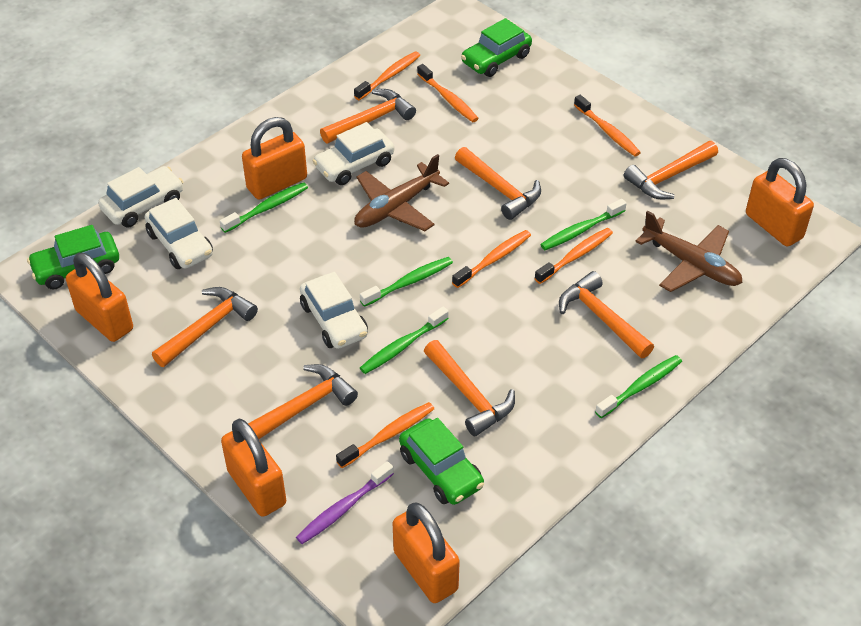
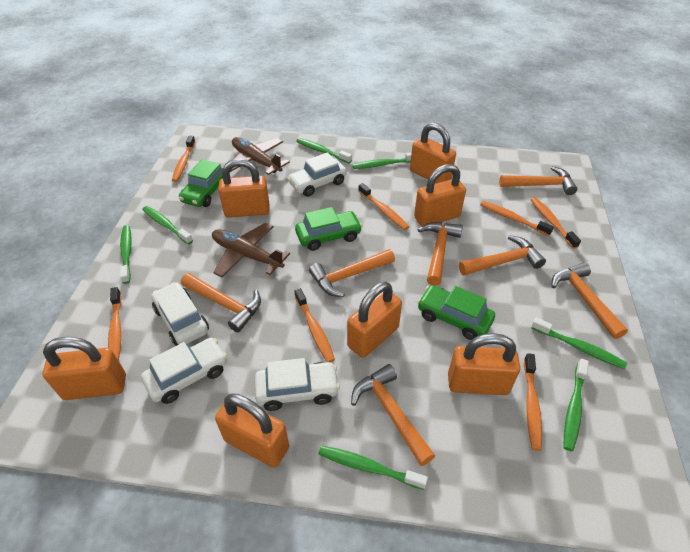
green toothbrush: [220,182,308,233] [360,257,453,307] [360,306,449,374] [540,199,627,250] [595,355,682,418] = 5 -> [120,225,132,284] [142,206,193,245] [296,138,352,164] [318,446,428,490] [353,152,412,169] [531,317,627,369] [563,359,589,451] = 7
orange padlock: [66,253,133,342] [221,419,286,516] [242,117,307,200] [393,502,460,603] [746,158,814,247] = 5 -> [42,337,126,400] [215,393,289,468] [218,158,270,218] [347,282,402,358] [410,123,456,184] [414,164,466,226] [448,333,520,395] = 7
orange toothbrush: [336,402,434,468] [354,51,420,100] [417,64,479,122] [452,230,531,288] [534,228,613,284] [574,95,641,156] = 6 -> [108,287,122,360] [172,136,195,182] [294,288,335,363] [358,183,409,230] [480,201,554,236] [524,353,542,451] [530,197,581,249] = 7
purple toothbrush: [296,461,394,544] = 1 -> none = 0

